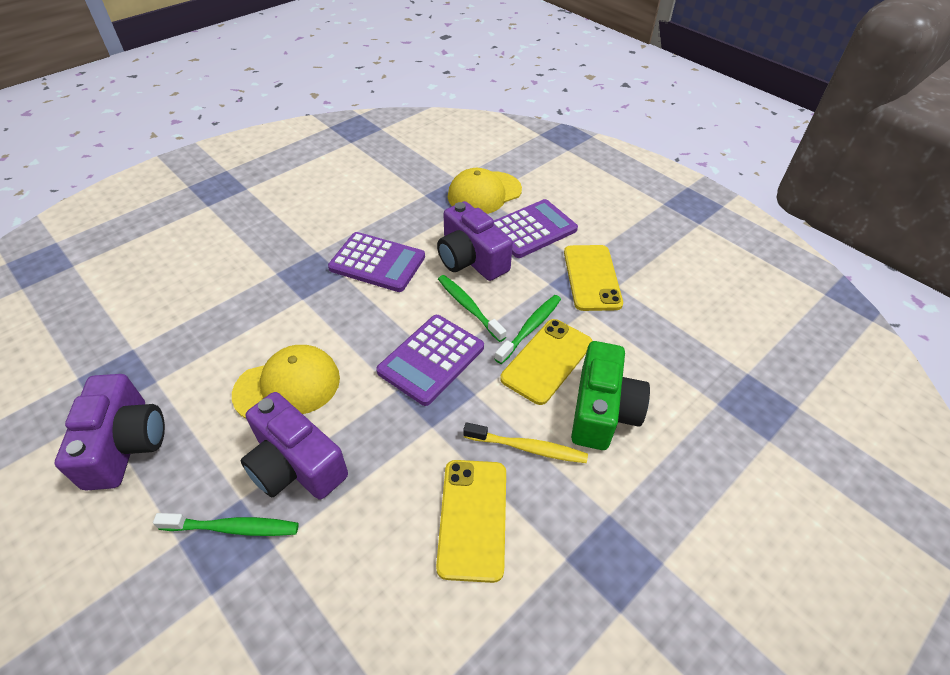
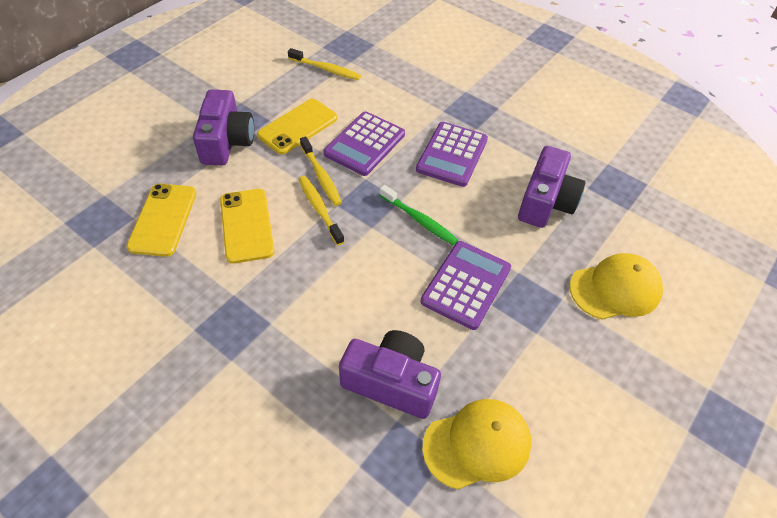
green camera: [571,341,650,450] = 1 -> none = 0
green toothbrush: [153,513,299,536] [438,275,507,342] [495,295,561,364] = 3 -> [380,185,458,245] = 1
yellow toothbrush: [463,422,588,463] = 1 -> [288,48,361,80] [299,176,344,246] [300,137,342,206] = 3

